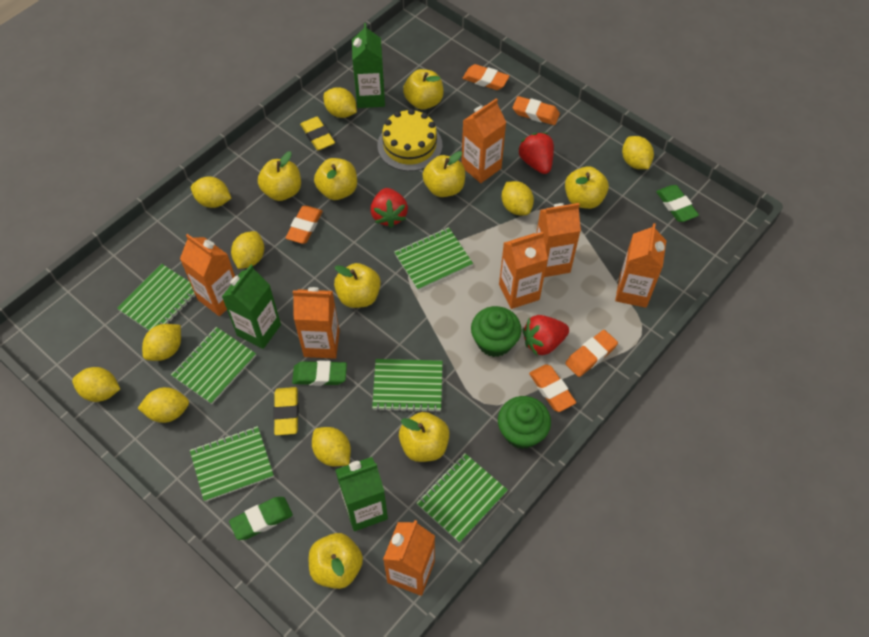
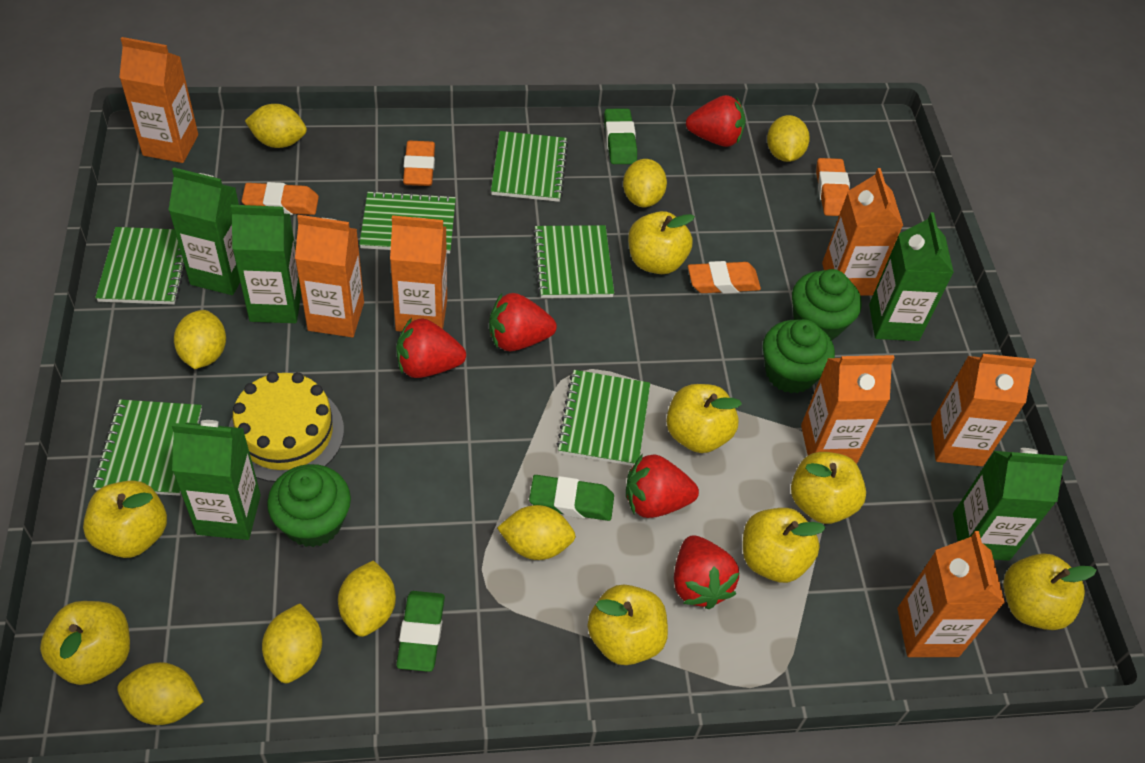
green carton: [222,265,281,349] [335,457,388,531] [352,23,385,108] = 3 -> [169,167,240,295] [172,420,261,540] [230,205,301,323] [869,212,954,341] [953,448,1068,561] = 5
green cupcake: [471,306,522,357] [498,396,551,449] = 2 -> [267,464,351,547] [763,319,835,394] [792,269,862,340] = 3
orange eraser: [286,206,323,244] [462,64,509,90] [513,96,560,125] [529,364,576,412] [565,330,618,377] = 5 -> [242,182,319,215] [403,141,435,186] [688,261,761,294] [816,158,850,216] = 4
red strawberry: [370,188,408,228] [518,132,554,174] [523,315,569,355] = 3 -> [396,318,466,378] [489,293,557,351] [626,454,699,518] [674,535,740,609] [686,95,746,147] = 5
yellow eraser: [273,387,299,435] [300,117,335,150] = 2 -> none = 0
yellow lemon: [72,367,120,402] [138,387,189,423] [142,324,181,361] [191,176,231,208] [231,231,264,269] [312,427,351,466] [324,87,357,118] [502,181,534,215] [622,136,654,169] = 9 -> [117,662,204,725] [174,310,226,369] [245,104,307,148] [262,604,322,683] [338,560,396,637] [497,505,576,560] [623,159,667,207] [767,115,810,162] = 8

